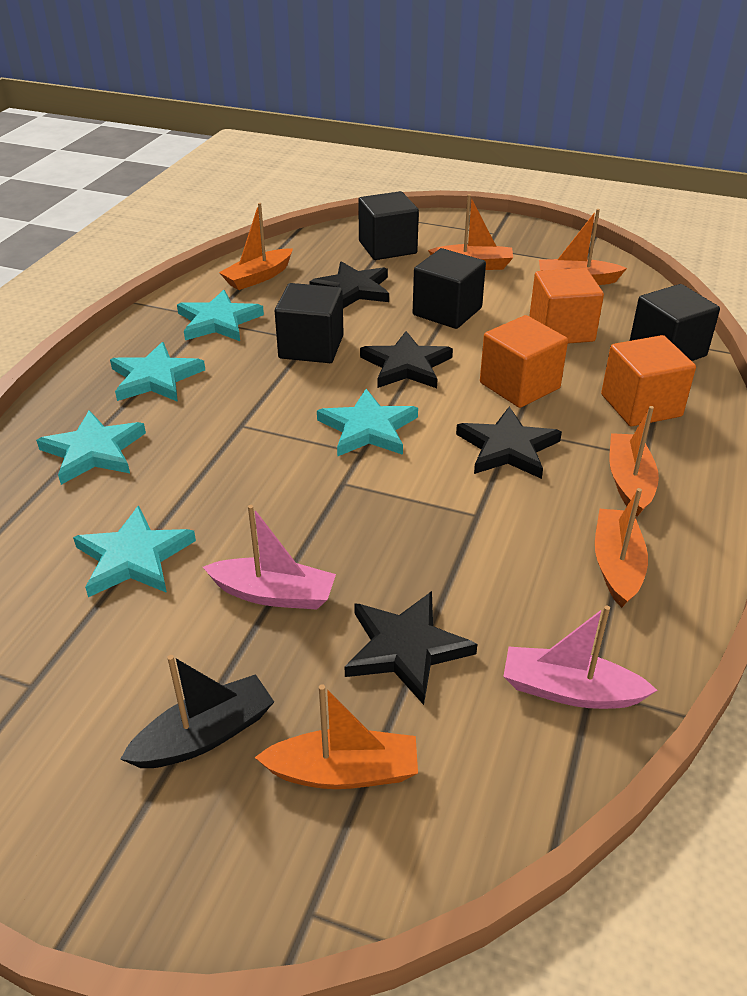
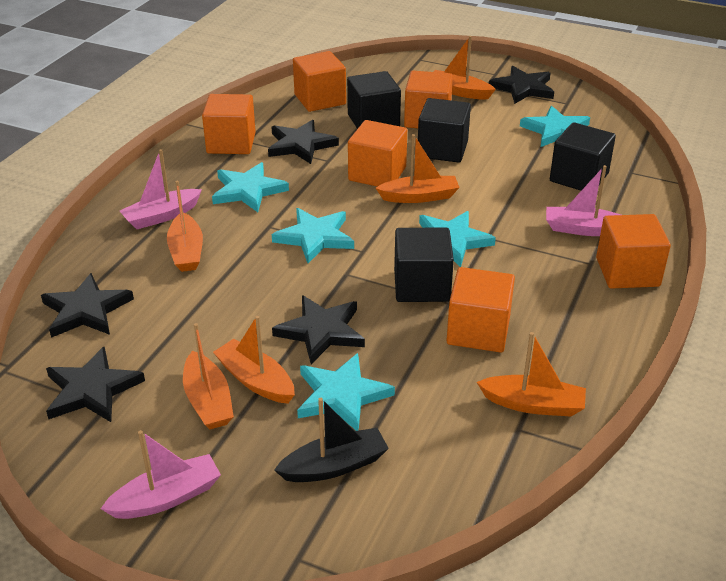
black star: [309,261,389,308] [345,591,477,705] [360,331,453,388] [456,406,562,479] = 4 -> [41,273,134,338] [46,347,145,422] [268,120,339,164] [272,295,365,364] [489,66,554,104] = 5
orange cube: [480,315,568,408] [529,268,604,344] [601,335,696,427] = 3 -> [202,94,256,154] [293,51,346,112] [348,120,407,187] [404,71,453,128] [446,267,515,353] [596,214,671,289] = 6
pink boat: [203,505,336,609] [503,605,657,709] = 2 -> [101,430,221,519] [120,149,202,229] [546,165,621,236] = 3

